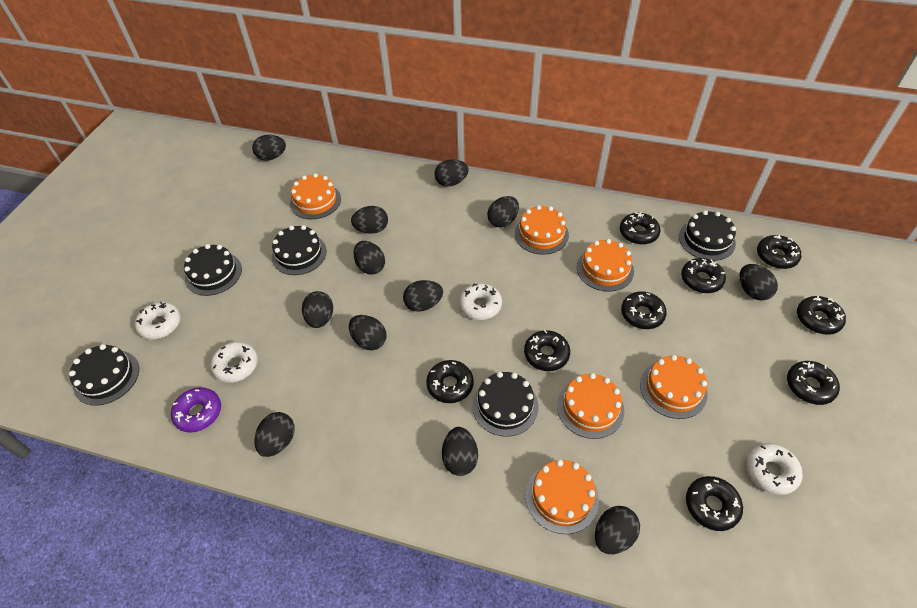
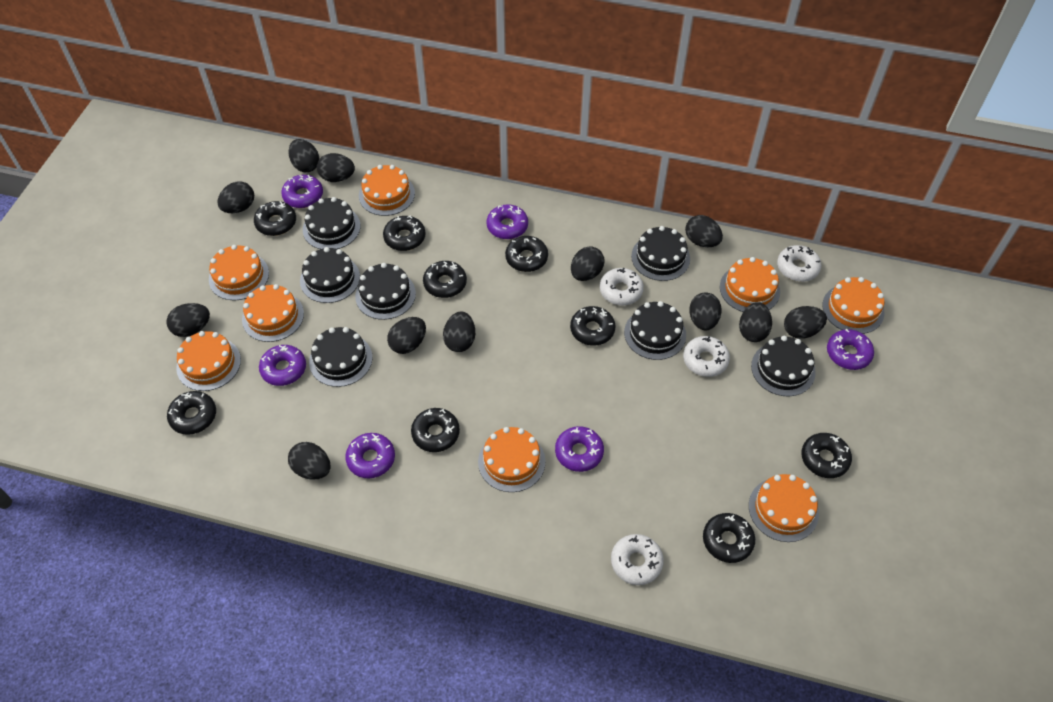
black cake: [69,344,139,406] [184,244,242,296] [272,225,327,275] [472,372,539,437] [679,210,736,261] = 5 -> [300,247,360,303] [303,197,360,249] [309,327,372,387] [355,263,416,320] [624,301,686,360] [631,226,690,281] [751,336,816,396] = 7
orange cake: [290,173,341,219] [515,205,569,255] [526,459,599,534] [557,373,625,439] [577,239,634,292] [640,355,708,419] = 6 -> [176,331,241,391] [209,245,269,300] [242,284,304,342] [359,165,415,216] [478,427,545,492] [720,257,780,312] [749,474,819,542] [822,277,885,334] = 8
purple donut: [171,387,221,433] = 1 -> [259,345,306,386] [281,175,323,208] [345,433,395,479] [486,205,528,239] [555,426,604,472] [827,329,874,370] = 6

